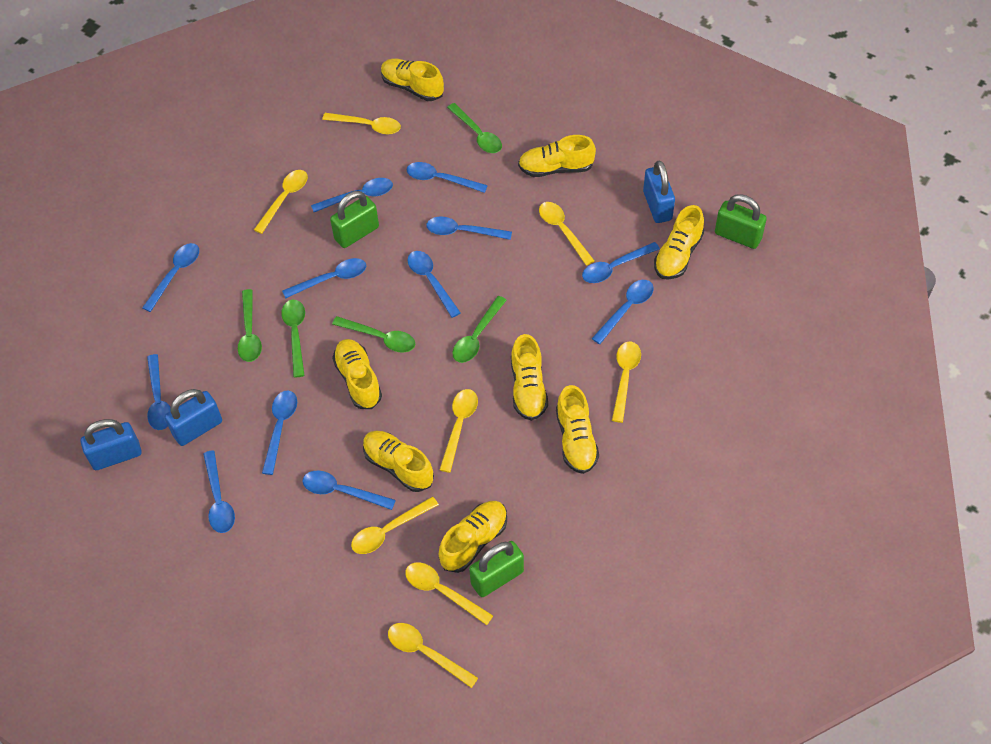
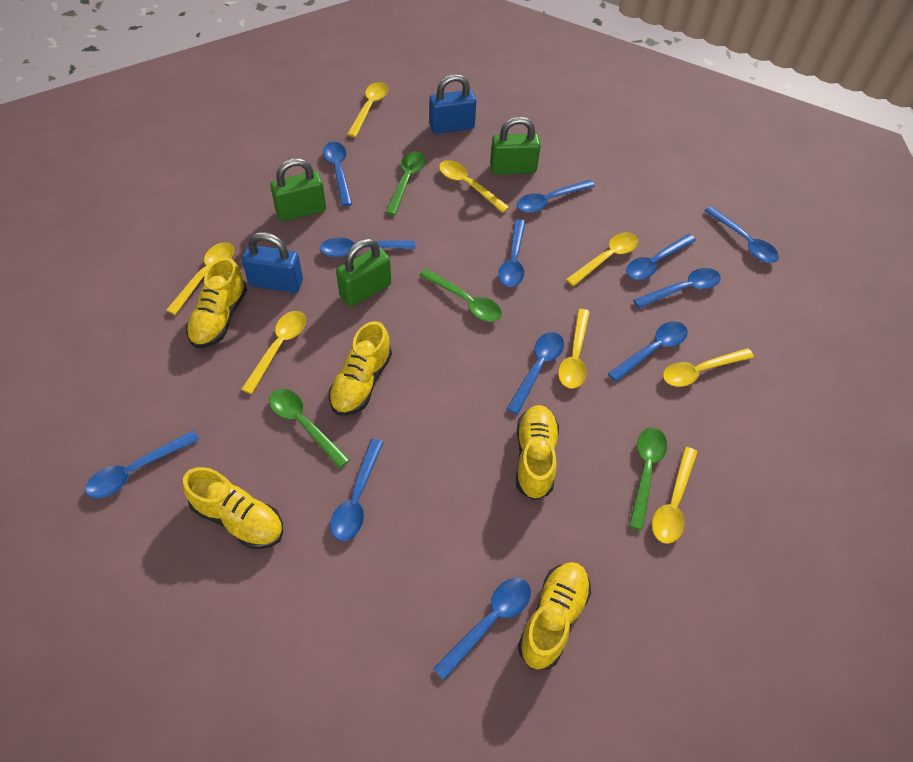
blue padlock: [81,419,142,470] [165,389,222,446] [643,160,675,223] = 3 -> [242,232,303,293] [429,74,476,134] = 2
green spoon: [238,289,262,362] [281,300,305,377] [332,316,415,352] [447,103,502,153] [452,296,507,363] = 5 -> [269,389,349,468] [385,151,425,215] [419,269,502,322] [629,428,667,530] = 4
yellow shoe: [332,339,382,409] [363,431,434,492] [381,59,444,101] [439,501,507,573] [511,334,548,421] [518,135,596,177] [556,385,599,474] [654,205,704,280] = 8 -> [183,467,283,549] [186,257,247,348] [329,321,392,416] [516,405,559,500] [518,562,591,669] = 5

